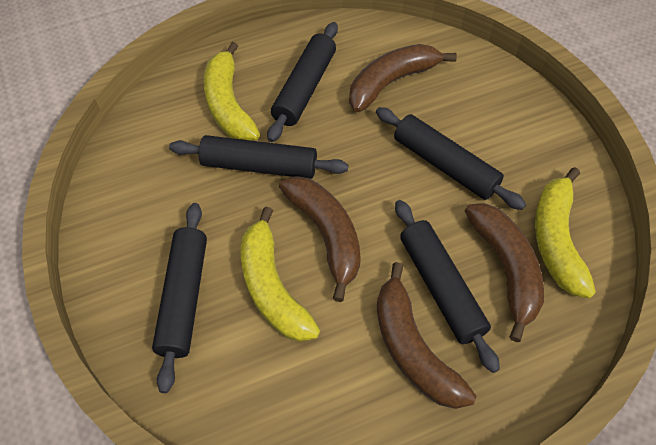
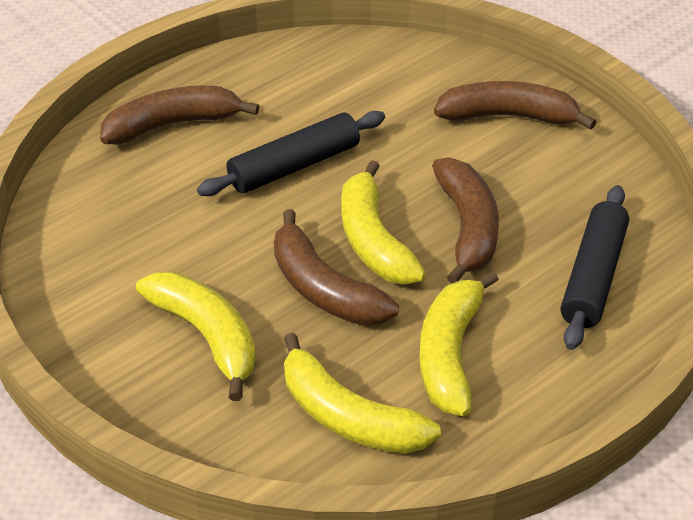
black rolling pin: [152,203,207,393] [169,135,348,179] [267,22,338,142] [376,107,526,210] [395,200,500,373] = 5 -> [197,111,385,196] [561,185,629,350] = 2
yellow banana: [204,42,260,141] [240,206,320,342] [535,167,596,298] = 3 -> [136,272,256,401] [284,333,441,454] [341,160,426,285] [419,271,499,417] = 4

